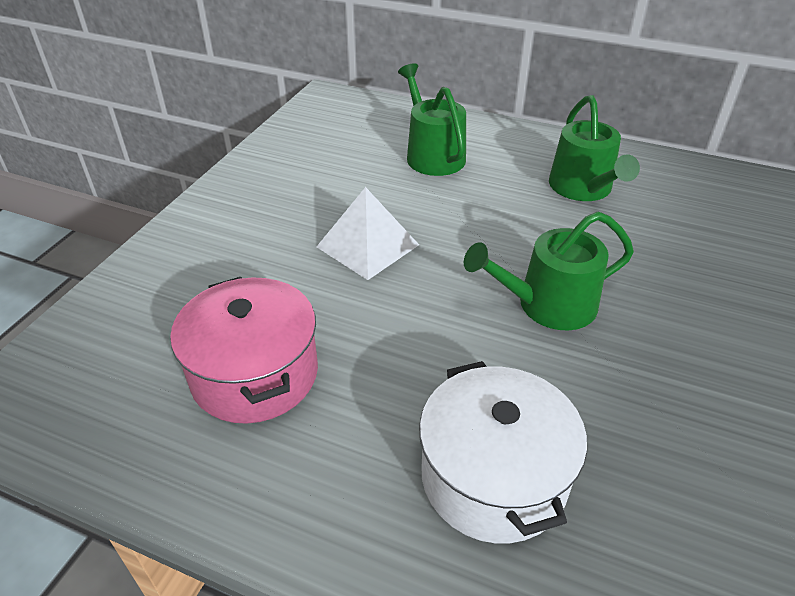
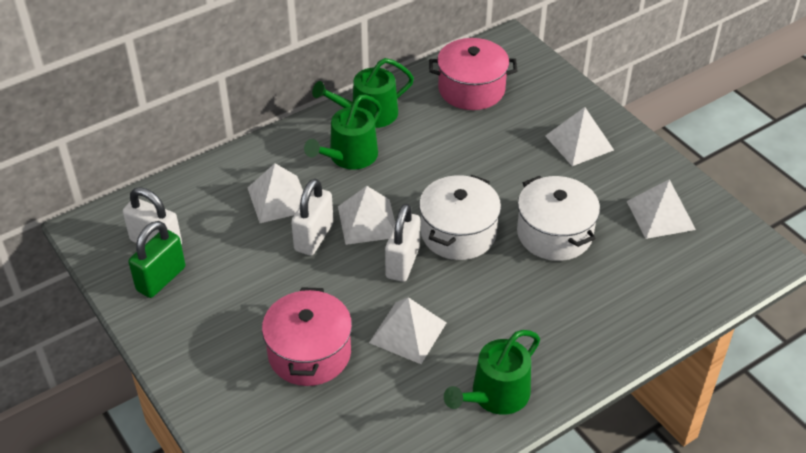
green padlock: none = 0 -> [129,221,185,298] = 1
pink pot: [170,277,318,424] = 1 -> [262,287,352,386] [429,38,517,110] = 2
white padlock: none = 0 -> [123,187,182,245] [291,179,334,256] [385,203,420,282] = 3
white pot: [419,361,587,543] = 1 -> [419,175,501,260] [517,176,600,261] = 2
white pyramid: [317,187,419,280] = 1 -> [248,163,303,223] [338,186,395,245] [369,297,447,364] [545,107,614,166] [627,179,696,239] = 5

